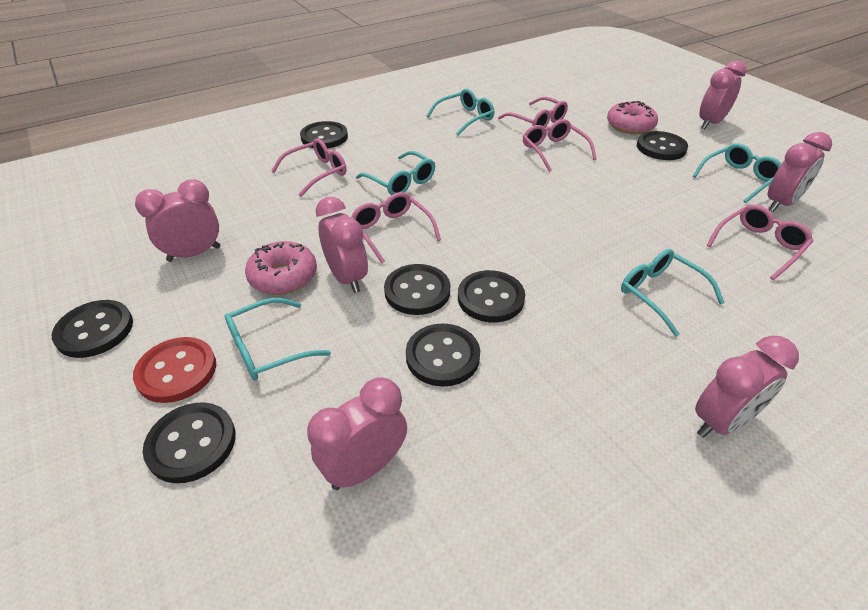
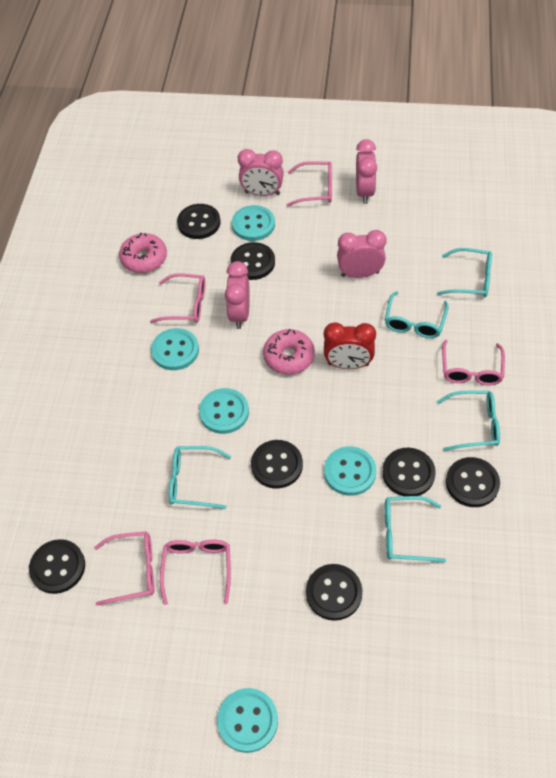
pink clock: [135,179,220,262] [307,377,407,490] [316,197,368,293] [695,335,799,438] [699,61,746,129] [768,132,832,212] = 6 -> [225,261,250,329] [238,149,284,196] [337,230,386,278] [356,139,377,204] = 4
red button: [133,337,216,403] = 1 -> none = 0
red clock: none = 0 -> [324,323,376,369] = 1
turquoise button: none = 0 -> [151,328,199,370] [199,388,249,434] [217,688,278,753] [232,205,275,241] [324,446,376,496] = 5

